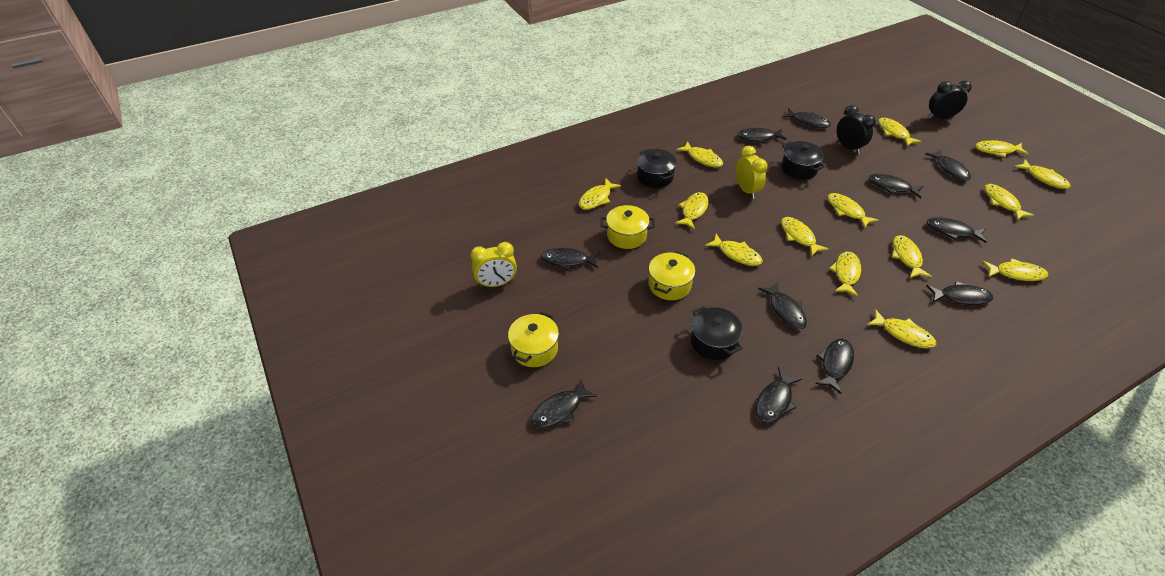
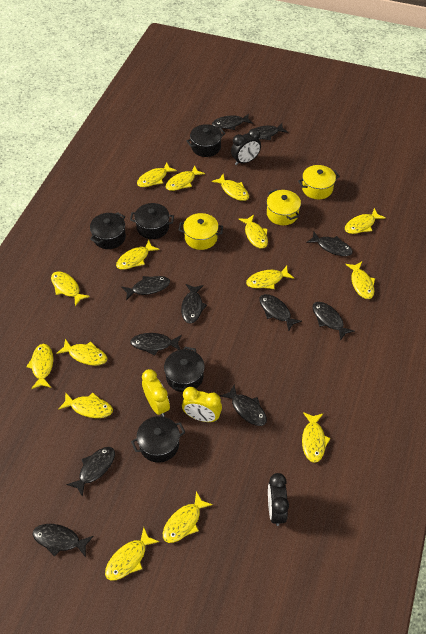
black pot: [637,149,677,188] [691,306,743,360] [781,141,825,179] = 3 -> [90,212,126,249] [130,203,174,239] [131,416,185,463] [164,347,205,392] [187,124,226,157] = 5
yellow fish: [579,178,621,210] [675,192,709,229] [676,142,723,167] [705,234,763,266] [781,217,829,256] [828,193,878,228] [829,252,861,297] [867,309,936,349] [878,118,921,147] [892,235,932,278] [975,140,1029,157] [982,258,1048,281] [985,184,1034,221] [1014,159,1071,189] = 14 -> [26,344,53,389] [51,271,90,306] [56,339,107,366] [58,392,113,418] [105,527,159,581] [116,240,160,270] [137,163,177,187] [163,491,213,543] [166,165,205,191] [212,174,249,201] [238,215,268,249] [246,266,294,289] [302,412,331,463] [345,208,386,234] [345,262,375,299] = 15

